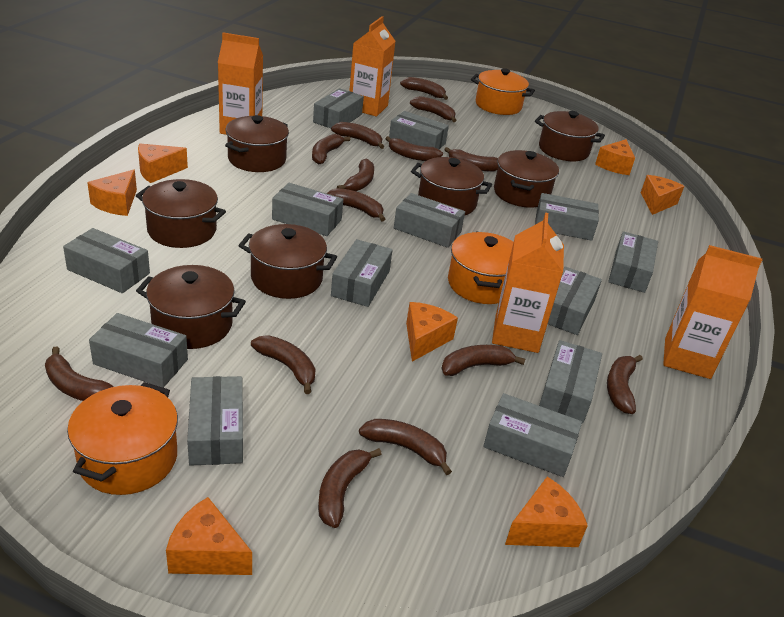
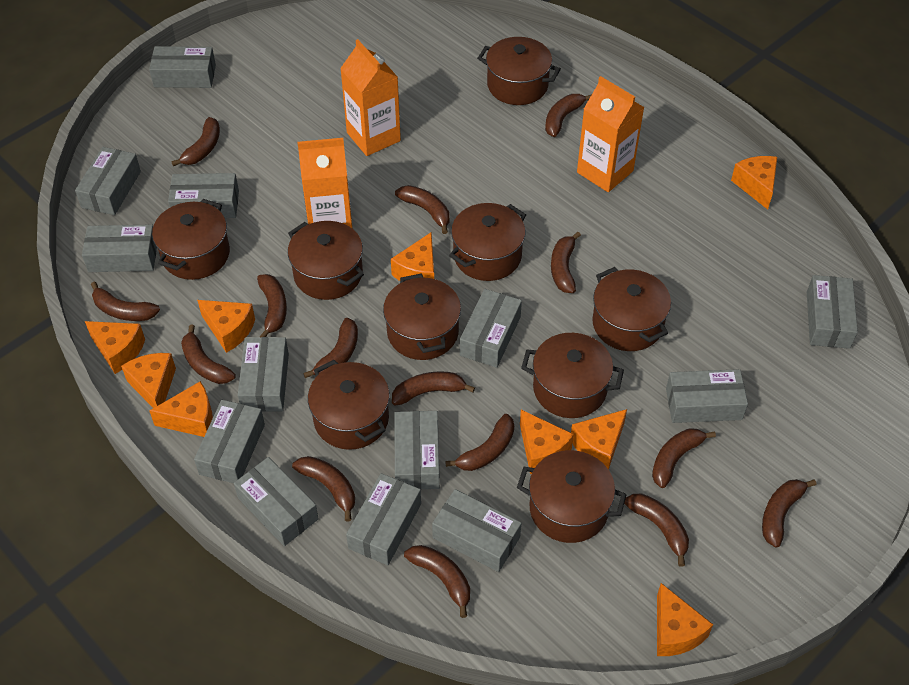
brown banana: [45,347,114,401] [251,335,316,394] [312,134,351,165] [318,448,382,528] [326,188,385,222] [331,122,384,149] [337,159,374,191] [359,419,452,475] [385,136,443,161] [400,77,448,100] [410,96,457,122] [441,345,525,376] [444,147,498,171] [607,355,643,414] = 14 -> [91,282,160,321] [171,117,220,166] [181,325,236,384] [257,274,287,337] [292,456,355,522] [303,318,358,378] [392,371,475,405] [395,185,450,234] [404,545,470,618] [445,414,514,471] [545,94,592,137] [551,232,581,293] [624,494,689,567] [652,428,716,488] [762,479,816,548] = 15
brown pot: [136,179,226,248] [136,265,246,349] [225,115,289,172] [239,224,337,299] [411,157,492,215] [494,150,559,208] [535,111,605,161] = 7 -> [152,199,230,280] [288,221,364,300] [308,360,390,450] [383,274,461,360] [449,203,526,281] [477,37,561,105] [517,450,627,543] [521,333,624,418] [592,267,671,351] = 9
orange carton: [218,33,263,135] [349,16,396,117] [492,212,564,353] [663,245,762,379] = 4 -> [298,138,352,228] [340,39,401,156] [577,76,644,192] = 3
orange cheese: [87,170,137,216] [138,144,188,183] [166,497,252,575] [406,302,458,362] [505,477,588,547] [595,139,635,175] [641,175,684,215] = 7 -> [85,321,145,374] [121,353,176,408] [149,381,213,437] [197,300,255,353] [391,232,434,281] [520,410,574,474] [571,409,627,469] [657,583,713,656] [731,156,777,209] = 9
orange pot: [67,382,178,495] [448,232,513,304] [471,68,535,115] = 3 -> none = 0

